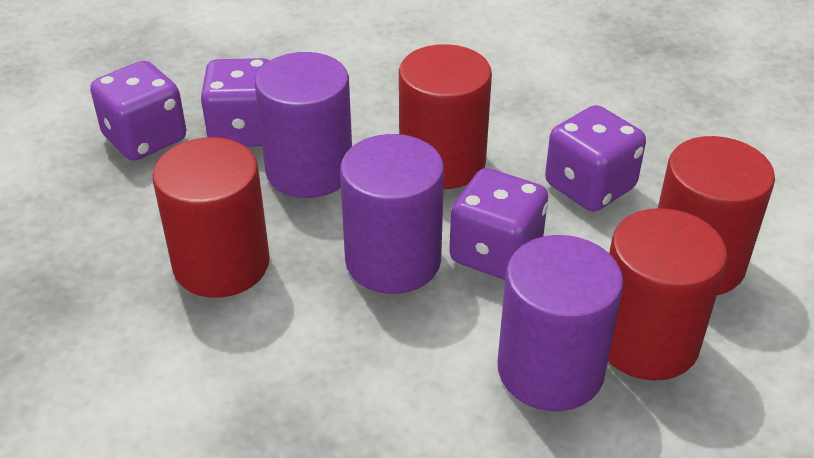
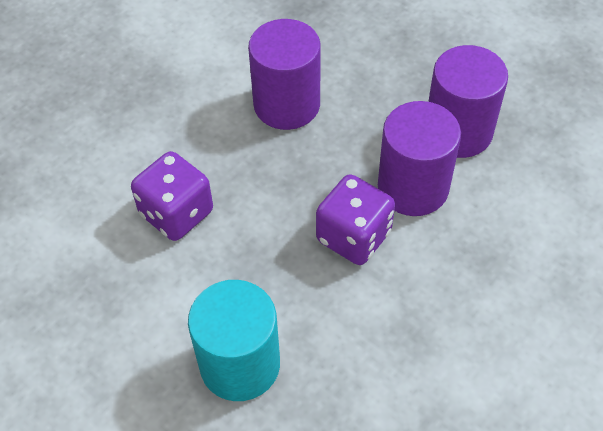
purple dice: [90,61,186,161] [200,58,270,147] [449,168,548,280] [545,105,646,212] = 4 -> [131,151,213,241] [316,174,395,265] = 2
red cylinder: [153,137,270,298] [399,44,492,189] [608,208,727,381] [658,136,775,295] = 4 -> none = 0
turquoise cylinder: none = 0 -> [188,280,280,401] = 1

